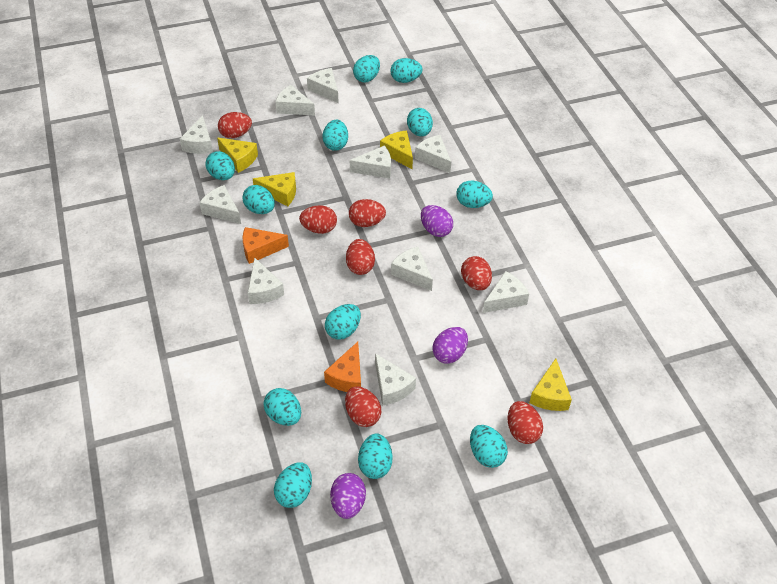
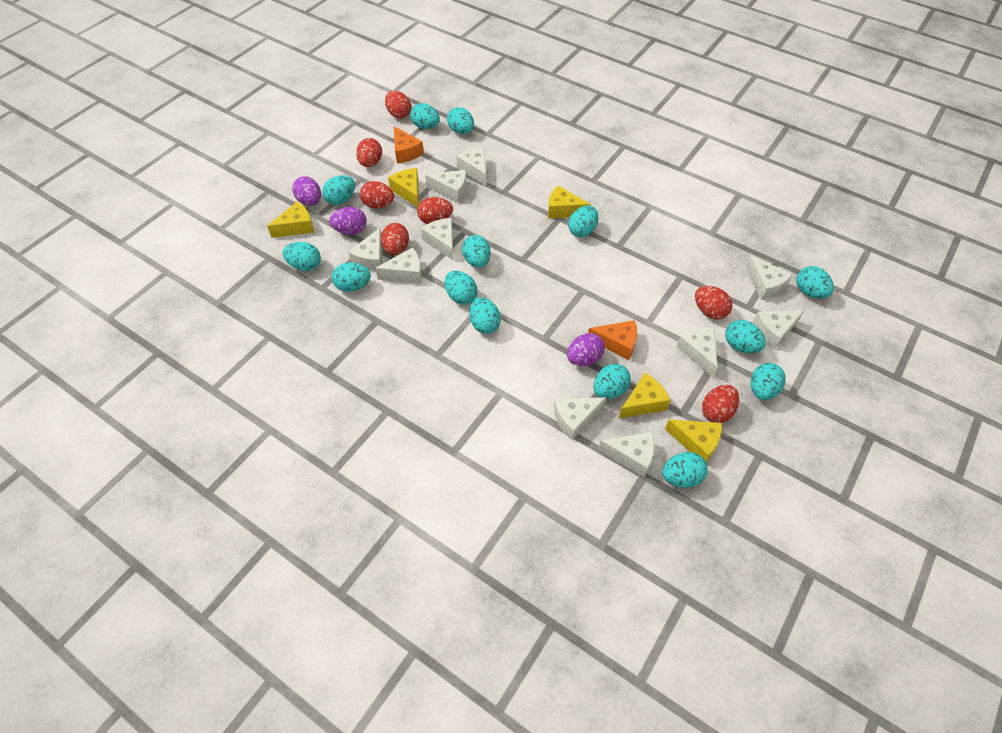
turquoise egg: [206,151,235,180] [242,185,275,214] [263,388,301,426] [274,462,312,508] [322,120,348,151] [325,304,361,340] [353,55,380,83] [358,433,393,479] [390,58,423,83] [407,108,433,136] [456,180,493,208] [470,425,508,468] = 12 -> [283,242,321,271] [322,175,355,205] [332,263,371,292] [410,103,440,129] [445,271,478,305] [447,107,474,134] [462,235,491,268] [469,297,501,334] [568,206,598,238] [594,364,631,399] [662,452,708,488] [725,320,766,353] [751,363,786,400] [796,266,834,299] = 14
yellow cheese: [217,138,258,173] [253,172,296,206] [380,130,413,169] [529,358,572,411] = 4 -> [267,202,314,238] [388,168,419,207] [548,186,591,218] [618,373,671,419] [665,419,722,462] = 5

